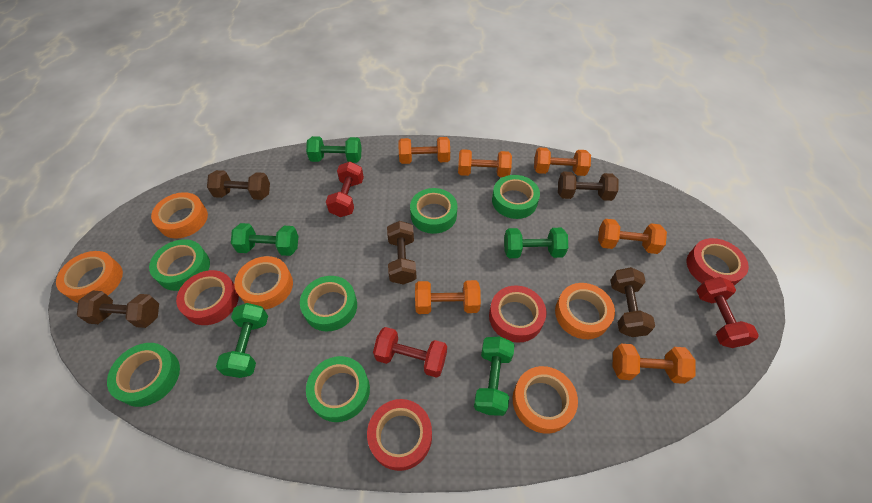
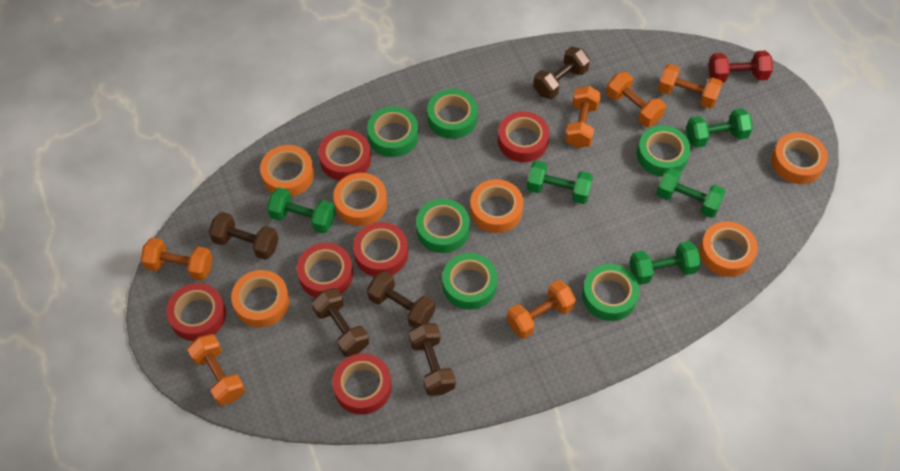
orange tape: [56,251,123,303] [151,192,208,238] [234,256,293,309] [513,366,578,434] [555,283,615,339] = 5 -> [231,270,290,328] [260,145,314,197] [333,173,387,226] [470,179,524,233] [699,221,758,277] [771,132,828,184] = 6
red dumbbell: [326,161,364,217] [373,327,447,378] [697,277,759,348] = 3 -> [709,50,773,83] = 1
red tape: [176,270,239,325] [367,399,432,471] [489,286,546,343] [687,238,749,286] = 4 -> [166,283,226,341] [297,243,353,297] [318,130,371,181] [332,354,392,414] [353,222,408,277] [498,111,550,162] = 6

